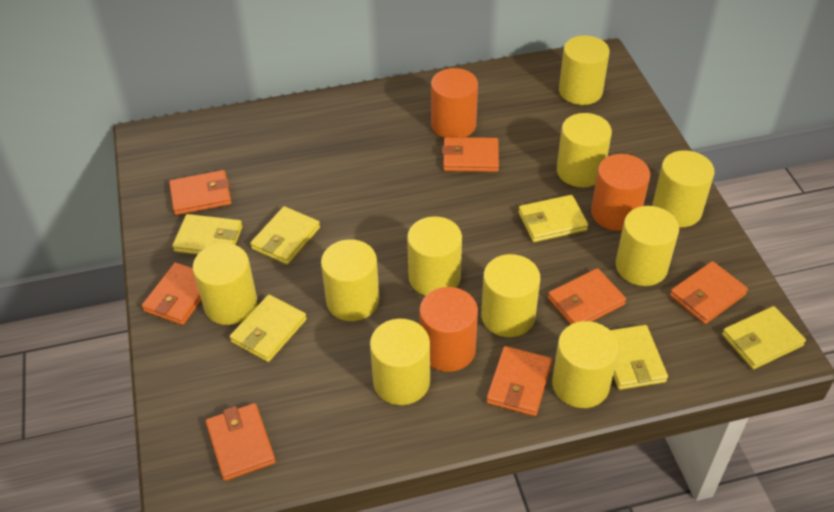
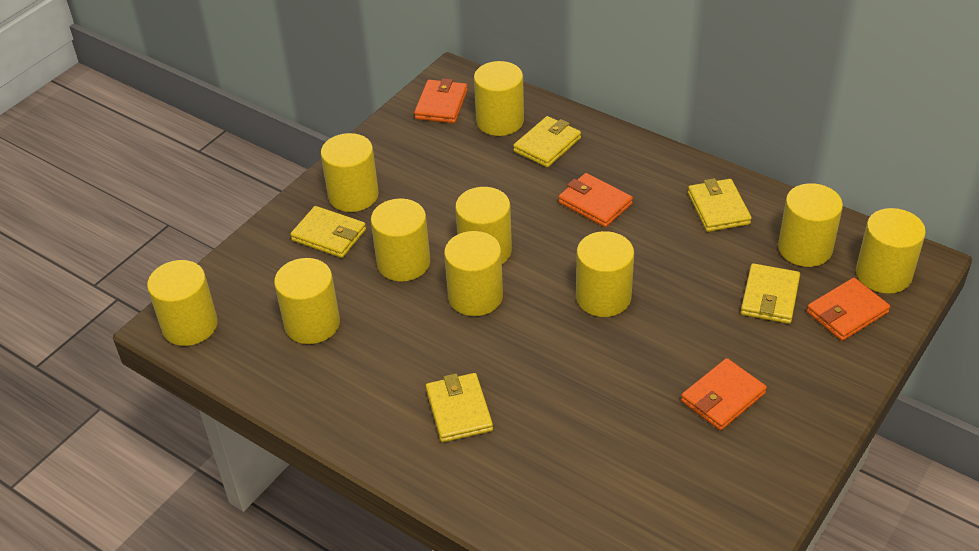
orange cylinder: [419,287,478,372] [431,68,478,138] [591,154,650,231] = 3 -> none = 0
orange wallet: [142,263,201,325] [169,170,232,215] [206,403,276,481] [442,137,499,172] [486,346,552,416] [548,268,626,325] [670,261,748,324] = 7 -> [414,78,468,123] [558,173,633,227] [681,358,767,431] [807,278,890,341] = 4
yellow wallet: [172,214,243,255] [230,294,307,362] [250,206,320,265] [518,195,588,242] [610,325,668,390] [722,306,806,369] = 6 -> [290,206,366,258] [426,373,493,442] [513,116,581,168] [688,178,752,232] [741,263,800,324] = 5

